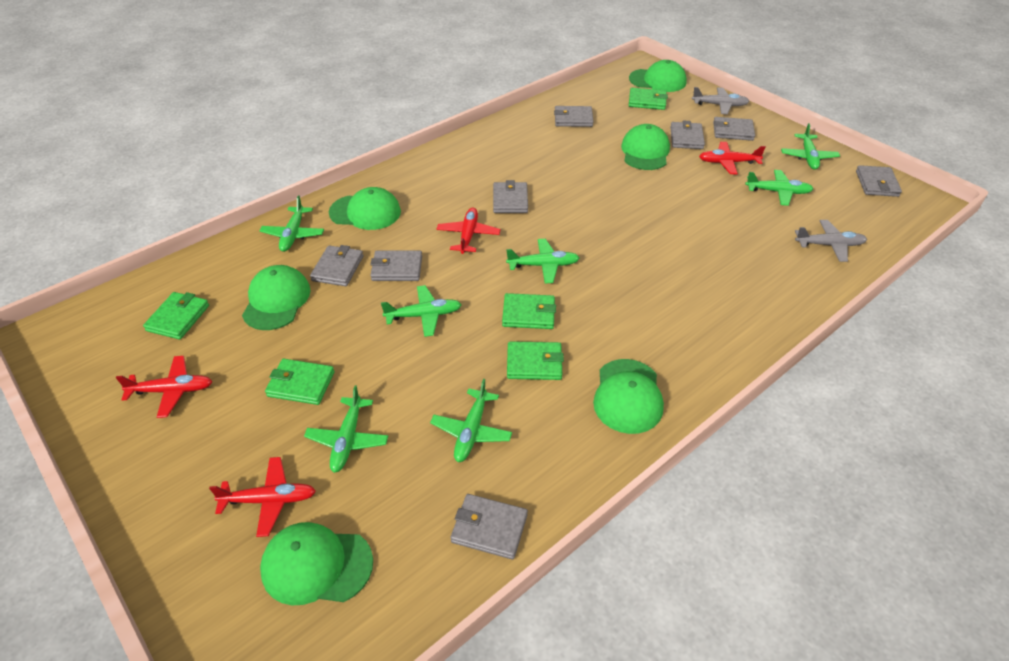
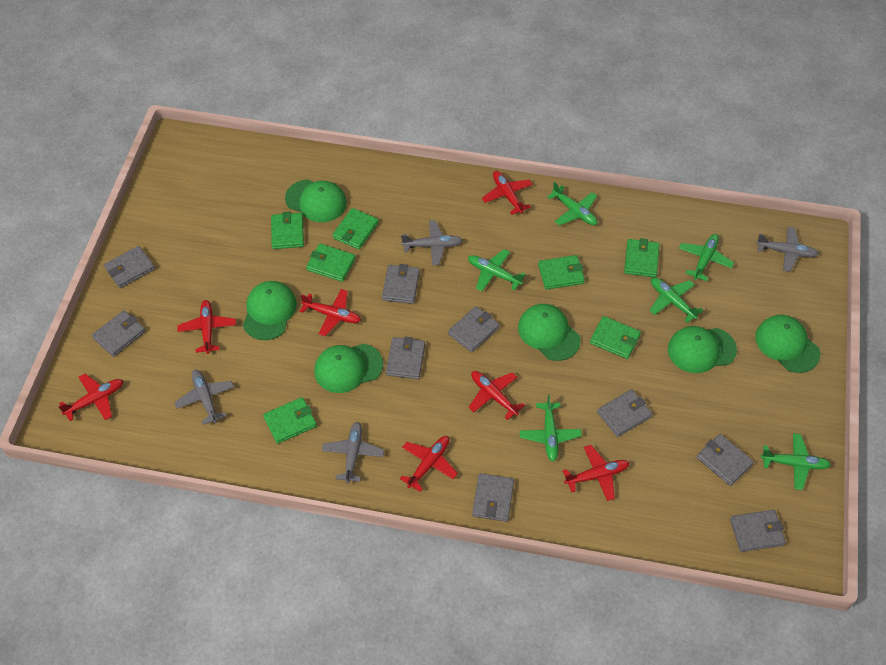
green plane: [260,195,324,252] [304,386,388,473] [381,285,462,337] [430,379,512,462] [506,239,580,283] [745,170,813,206] [781,123,840,170] = 7 -> [468,249,526,291] [520,395,582,462] [547,182,597,225] [649,277,703,323] [679,234,734,281] [761,433,831,490] = 6
green wallet: [143,292,209,340] [265,359,335,405] [502,293,556,329] [507,341,564,380] [629,88,668,110] = 5 -> [263,397,317,444] [271,212,304,249] [306,244,356,282] [332,208,379,249] [538,255,585,289] [590,316,641,359] [624,238,659,277] = 7
grey plane: [692,87,750,114] [795,220,867,262] = 2 -> [174,370,234,425] [322,422,384,483] [401,220,463,265] [756,227,818,272] = 4
grey wallet: [310,245,363,286] [370,251,422,281] [450,494,528,559] [493,180,528,213] [554,106,594,127] [670,121,705,149] [713,117,755,141] [856,165,902,197] = 8 -> [92,310,146,357] [104,246,155,288] [382,264,420,304] [386,337,425,379] [448,306,500,352] [472,473,514,522] [597,389,652,437] [697,434,754,486] [730,510,786,552] = 9
red plane: [116,356,212,418] [209,457,316,537] [437,208,501,254] [699,142,766,174] = 4 -> [58,374,123,421] [177,300,236,354] [299,289,361,336] [400,436,458,492] [469,371,525,420] [482,171,533,215] [563,445,629,501] = 7

